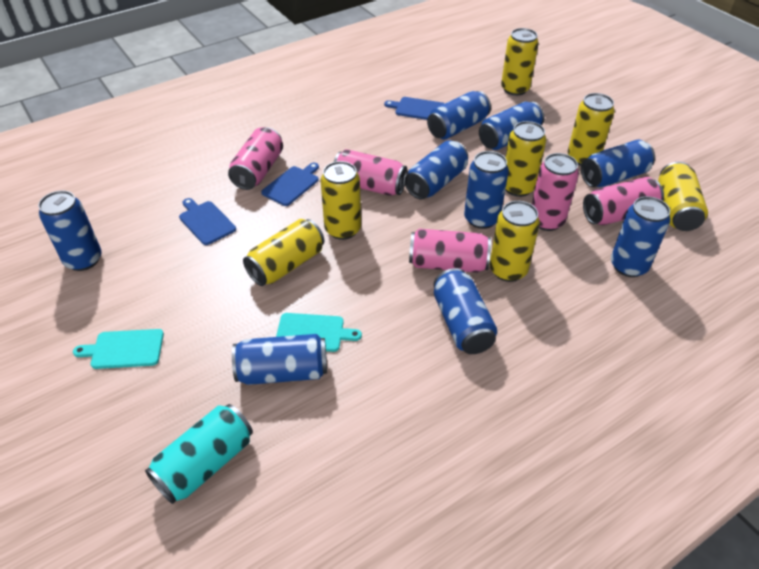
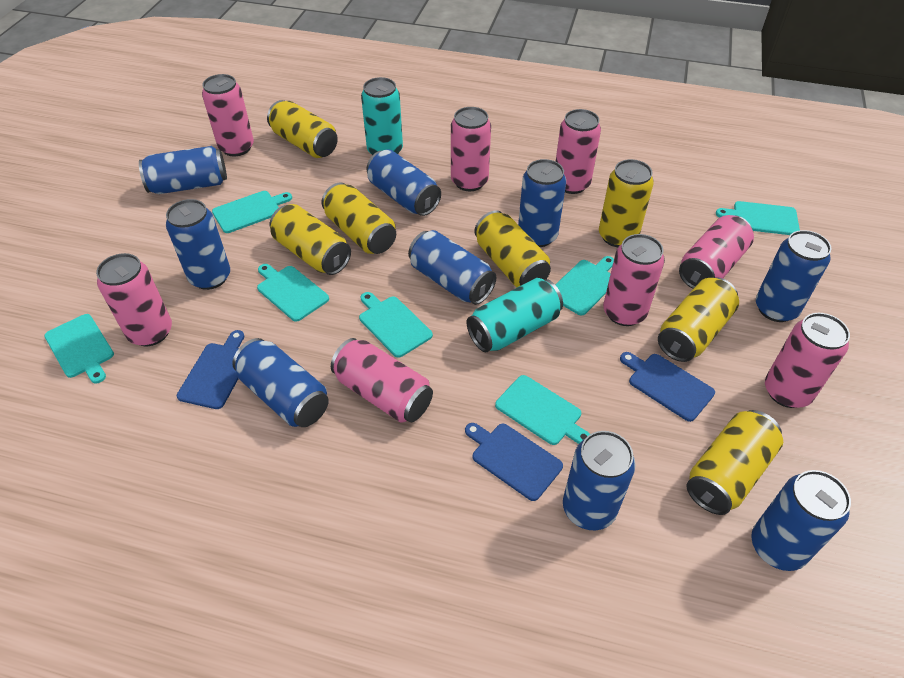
pink can: [228,127,283,190] [334,149,407,196] [409,229,491,273] [532,153,579,231] [583,177,664,225] = 5 -> [96,253,172,346] [202,74,254,156] [331,338,433,423] [451,107,491,191] [556,109,601,194] [603,234,665,326] [679,215,754,289] [765,313,850,408] = 8
turquoise can: [145,404,253,504] = 1 -> [361,77,403,155] [467,278,563,353] = 2
turquoise cutting board: [73,329,164,369] [276,313,362,352] = 2 -> [44,314,114,383] [212,191,292,233] [257,264,329,322] [359,292,433,358] [495,375,590,445] [555,256,614,316] [716,201,800,235] = 7

